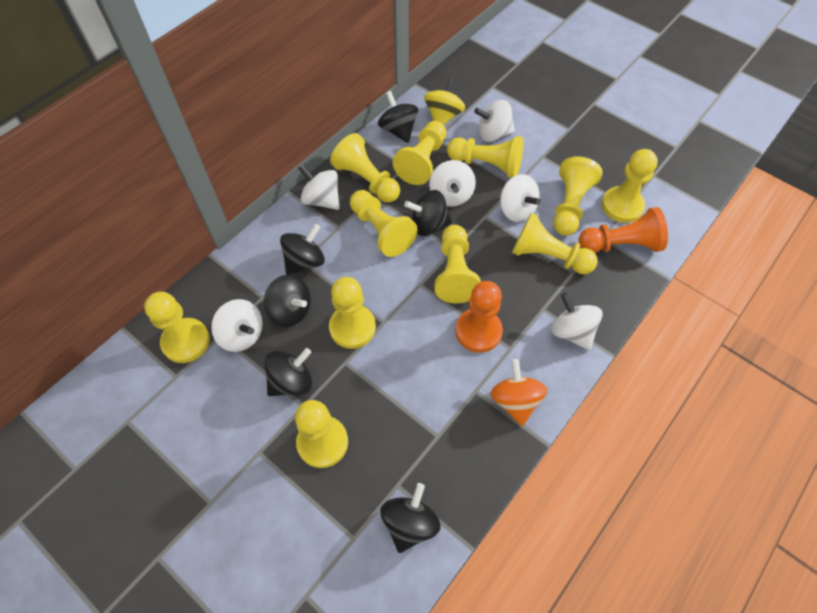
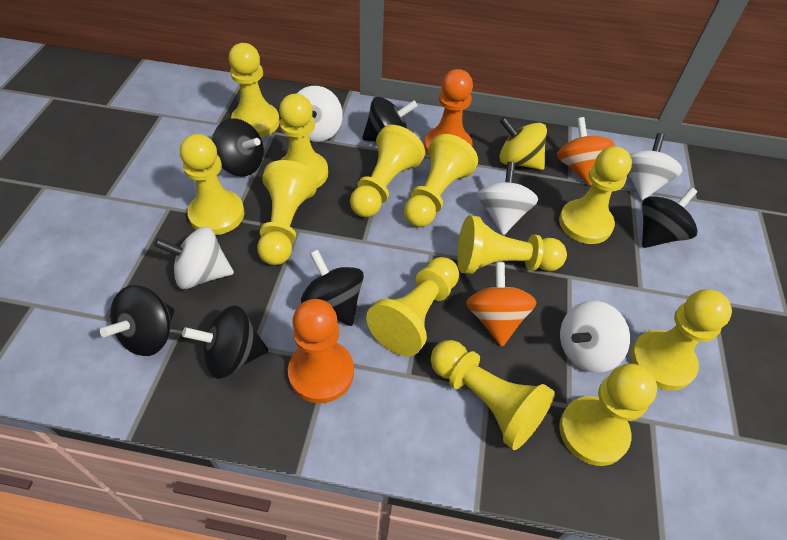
orange spinning top: [490,359,547,426] = 1 -> [466,262,537,346] [557,117,615,185] = 2
white spinning top: [211,299,263,352] [298,164,339,210] [429,160,476,207] [474,100,515,142] [500,174,541,222] [551,293,603,350] = 6 -> [154,227,234,289] [296,86,343,142] [477,162,538,235] [560,301,630,373] [628,133,682,201] = 5
yellow pawn: [144,292,210,363] [295,400,348,468] [329,277,376,349] [330,133,400,203] [350,190,418,257] [393,121,446,185] [435,225,481,303] [447,136,524,178] [512,213,598,274] [553,156,602,236] [602,149,658,223] = 11 -> [180,134,244,235] [229,43,280,137] [257,160,318,265] [279,94,328,188] [350,125,425,217] [366,257,459,356] [404,134,478,227] [431,340,555,450] [457,215,567,274] [559,146,632,244] [559,363,657,466] [631,289,732,391] = 12

